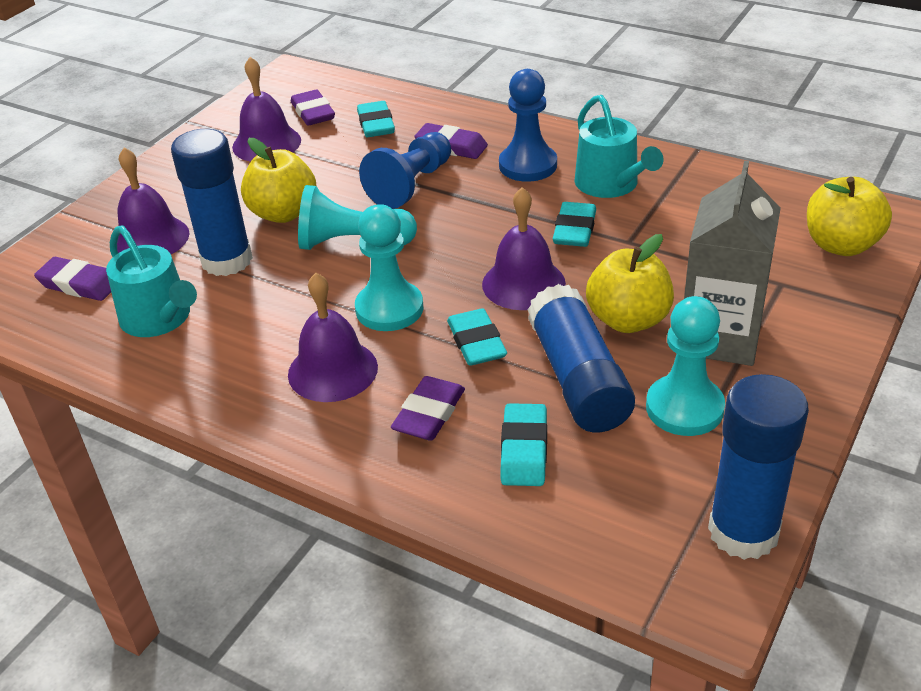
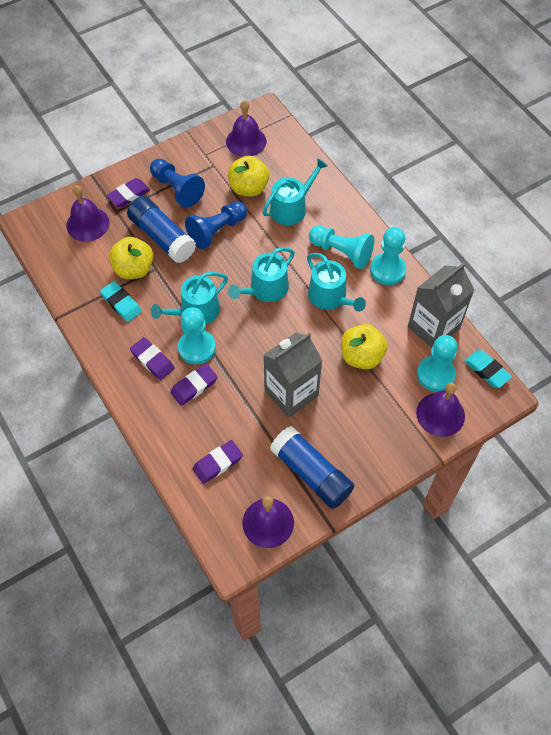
blue glue stick: [171,129,253,276] [527,284,635,433] [708,374,809,560] = 3 -> [127,196,196,263] [270,426,355,509] = 2
grey carton: [684,161,781,366] = 1 -> [263,333,322,417] [408,263,474,348] = 2
turquoise eraser: [357,101,395,137] [447,308,507,366] [500,403,547,486] [553,202,596,247] = 4 -> [100,281,142,322] [465,350,512,388] = 2
turquoise pawn: [298,185,417,250] [355,204,423,331] [646,296,725,436] = 3 -> [178,307,216,364] [309,226,374,269] [370,227,406,285] [417,335,458,392] = 4
turquoise watering can: [106,225,197,337] [574,95,664,198] = 2 -> [151,272,228,324] [228,247,295,302] [263,158,328,225] [307,253,366,312] = 4

